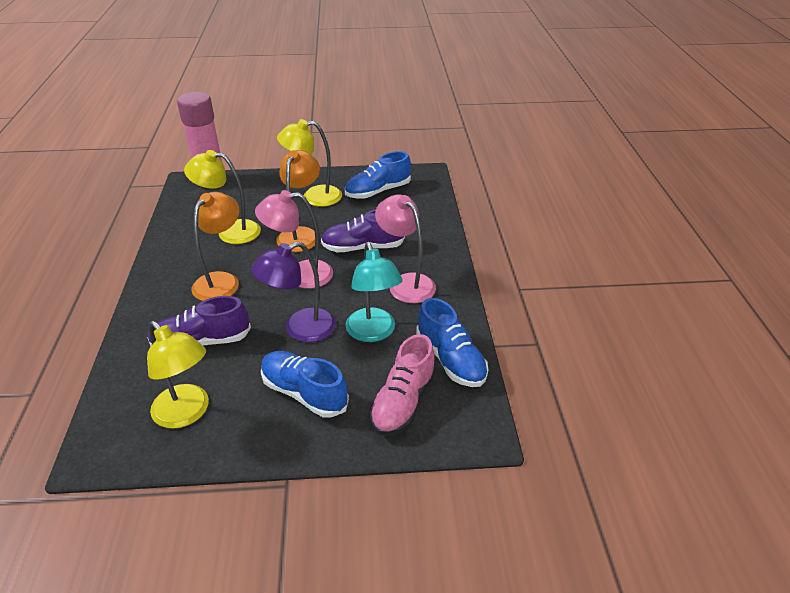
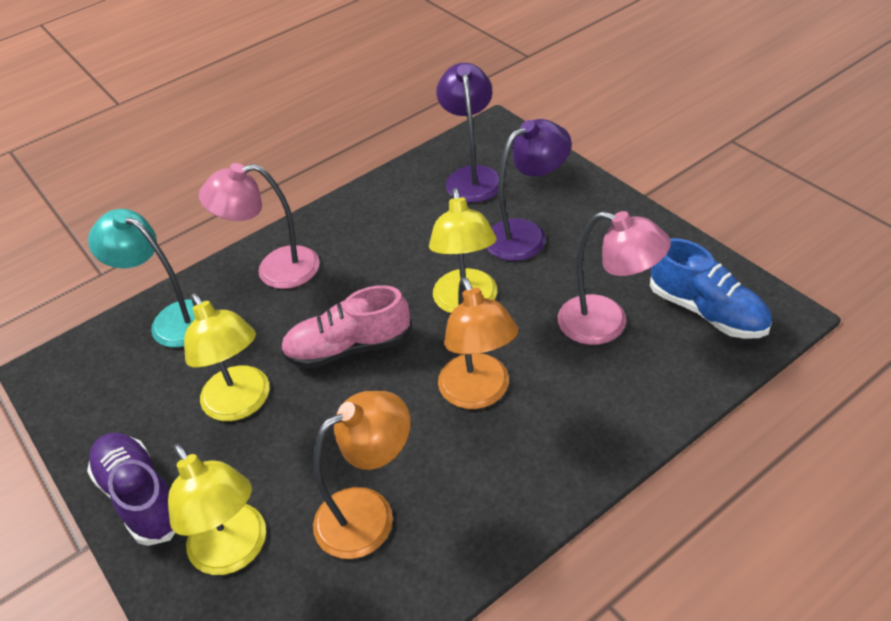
blue shoe: [261,351,349,418] [345,151,411,199] [416,298,488,387] = 3 -> [650,238,772,339] = 1
pink glue stick: [177,92,222,189] = 1 -> none = 0
purple lamp: [251,241,336,343] = 1 -> [436,63,499,203] [487,119,572,261] = 2
purple shoe: [147,296,251,346] [321,209,405,252] = 2 -> [87,433,175,546] = 1

